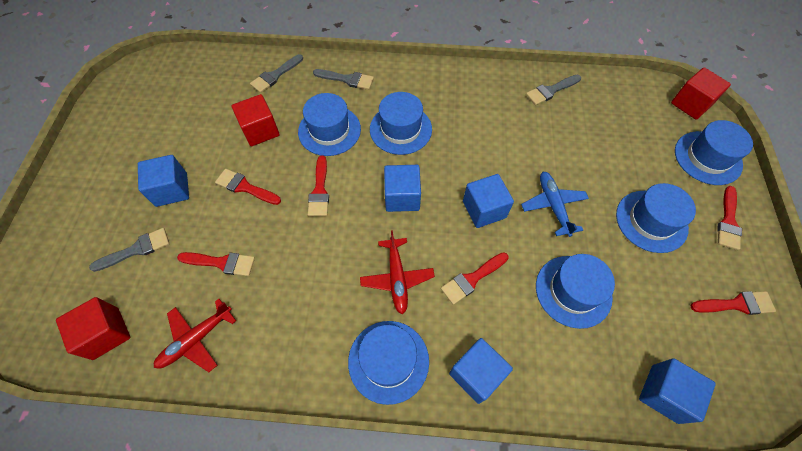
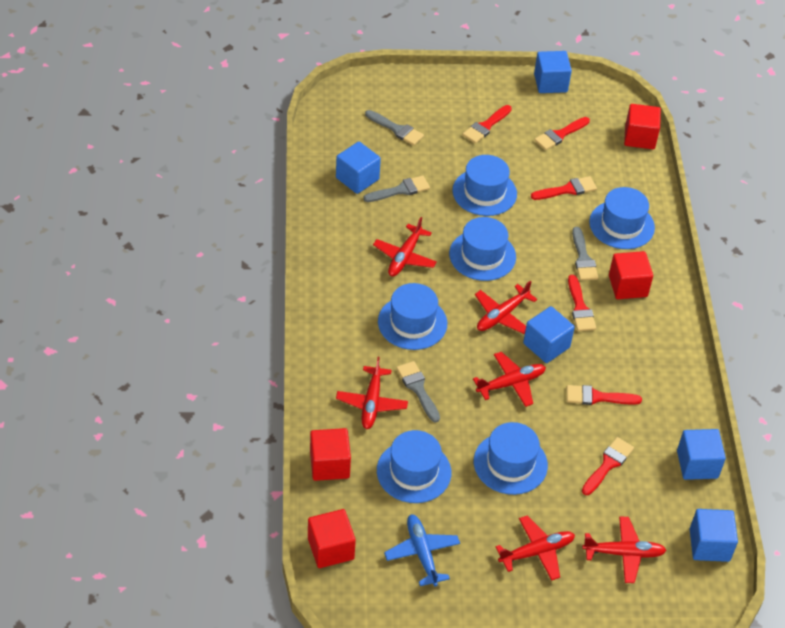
red cube: [56,297,130,360] [232,94,280,146] [671,67,731,120] = 3 -> [308,509,356,568] [310,428,351,481] [609,251,653,299] [624,104,661,149] = 4
red plane: [154,299,236,372] [360,230,435,314] = 2 -> [336,357,408,429] [373,217,437,276] [473,352,546,407] [475,280,537,334] [495,515,575,581] [582,516,667,583] = 6

